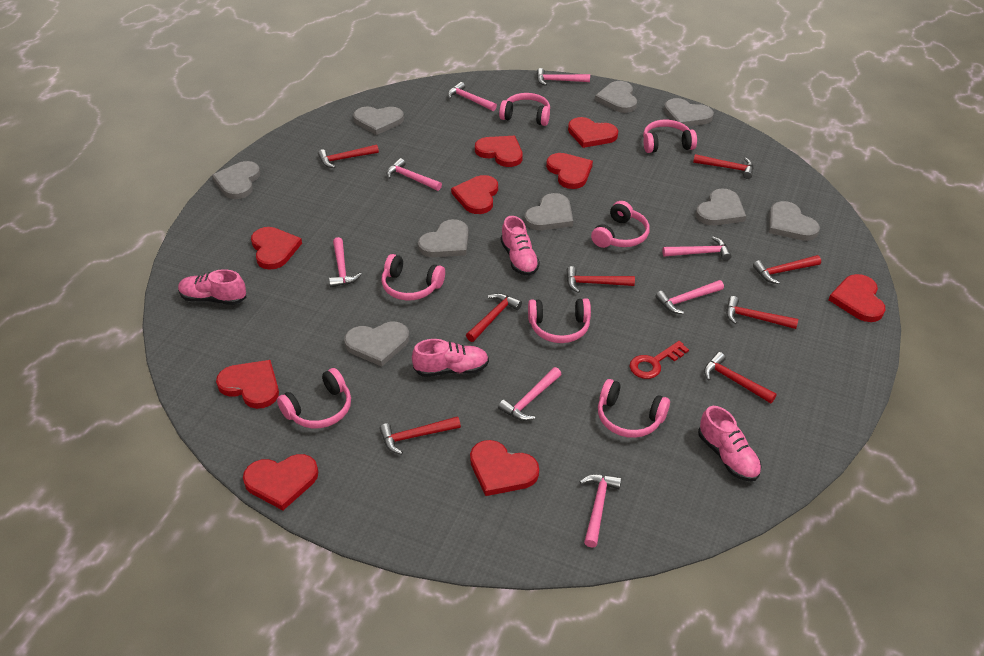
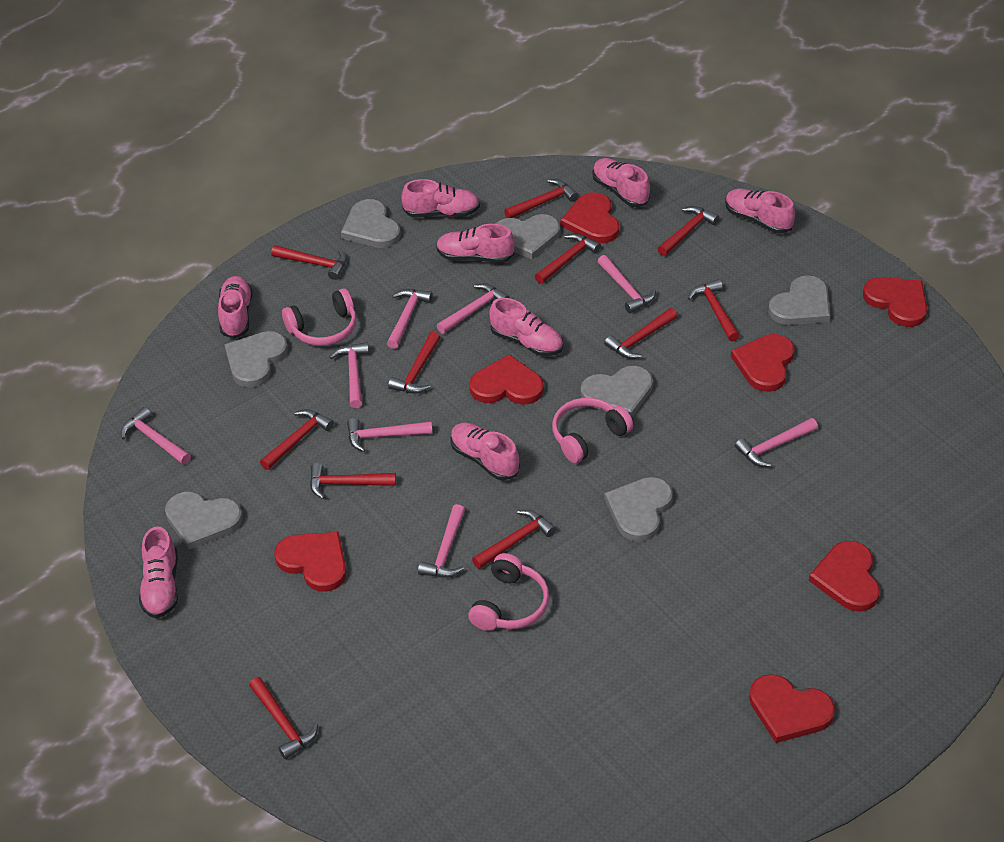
grey heart: [212,161,260,199] [344,322,409,367] [353,107,404,135] [418,219,468,257] [525,193,573,230] [595,81,637,113] [664,98,714,126] [696,189,746,225] [769,201,820,241] = 9 -> [165,492,243,550] [224,331,288,387] [341,199,401,248] [495,214,560,259] [580,366,653,418] [604,477,673,542] [768,275,830,325] = 7
pink headphones: [277,368,351,428] [381,254,445,301] [499,93,550,126] [528,298,591,343] [591,201,650,248] [598,379,670,438] [643,120,697,153] = 7 -> [282,288,356,346] [468,553,549,631] [552,398,633,463] = 3
pink shoe: [178,269,247,305] [412,339,489,377] [501,216,540,276] [698,406,762,481] = 4 -> [139,526,178,619] [218,276,253,339] [401,179,480,217] [436,224,515,263] [450,423,520,480] [489,298,563,356] [592,158,650,207] [725,188,795,233] = 8
red hammer: [318,144,379,168] [379,416,461,455] [466,293,522,342] [566,266,635,293] [693,154,754,179] [704,352,777,403] [726,296,798,329] [753,255,821,284] = 8 -> [249,677,318,759] [260,409,334,470] [271,245,347,280] [310,463,396,499] [388,332,440,394] [472,510,556,569] [504,179,578,218] [535,233,601,284] [604,308,677,359] [658,206,719,256] [688,279,740,341] = 11
red heart: [216,360,279,409] [243,454,318,510] [251,227,302,270] [451,175,498,214] [470,440,539,496] [475,136,523,167] [546,153,593,189] [568,117,618,148] [829,274,885,322] = 9 -> [274,532,347,592] [469,354,544,405] [561,192,619,243] [731,334,794,392] [749,674,835,743] [809,541,880,612] [863,277,927,327] = 7
red key: [630,341,689,379] = 1 -> none = 0

